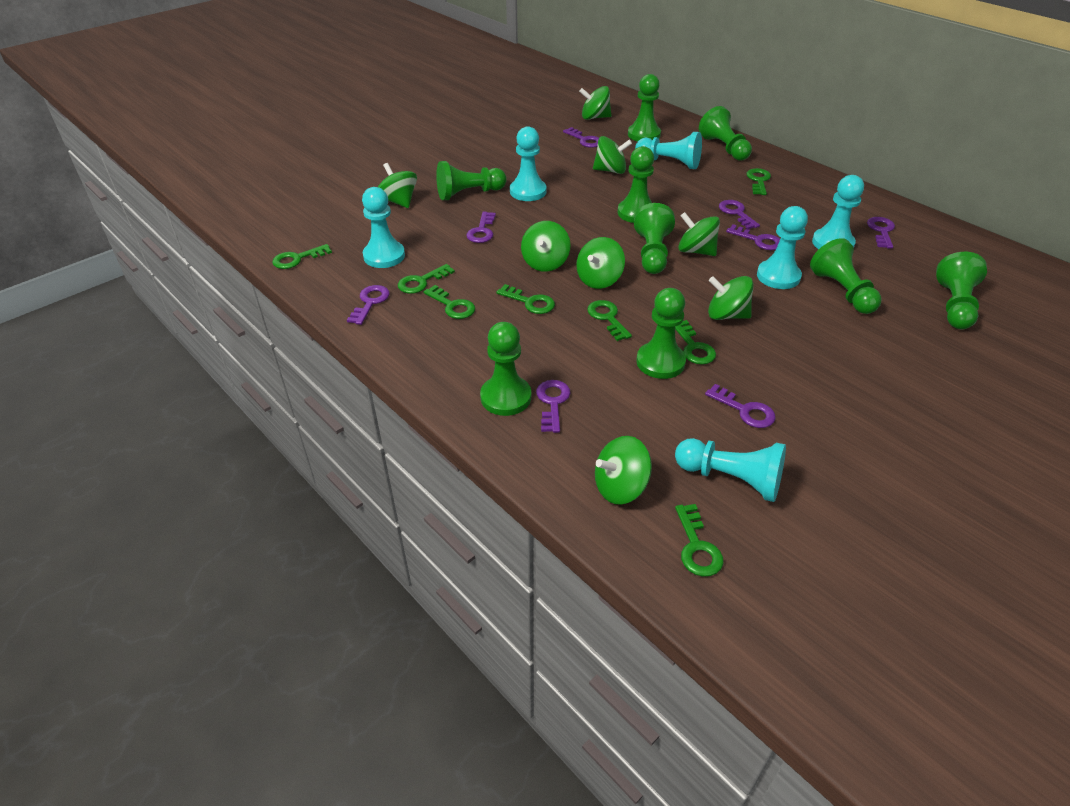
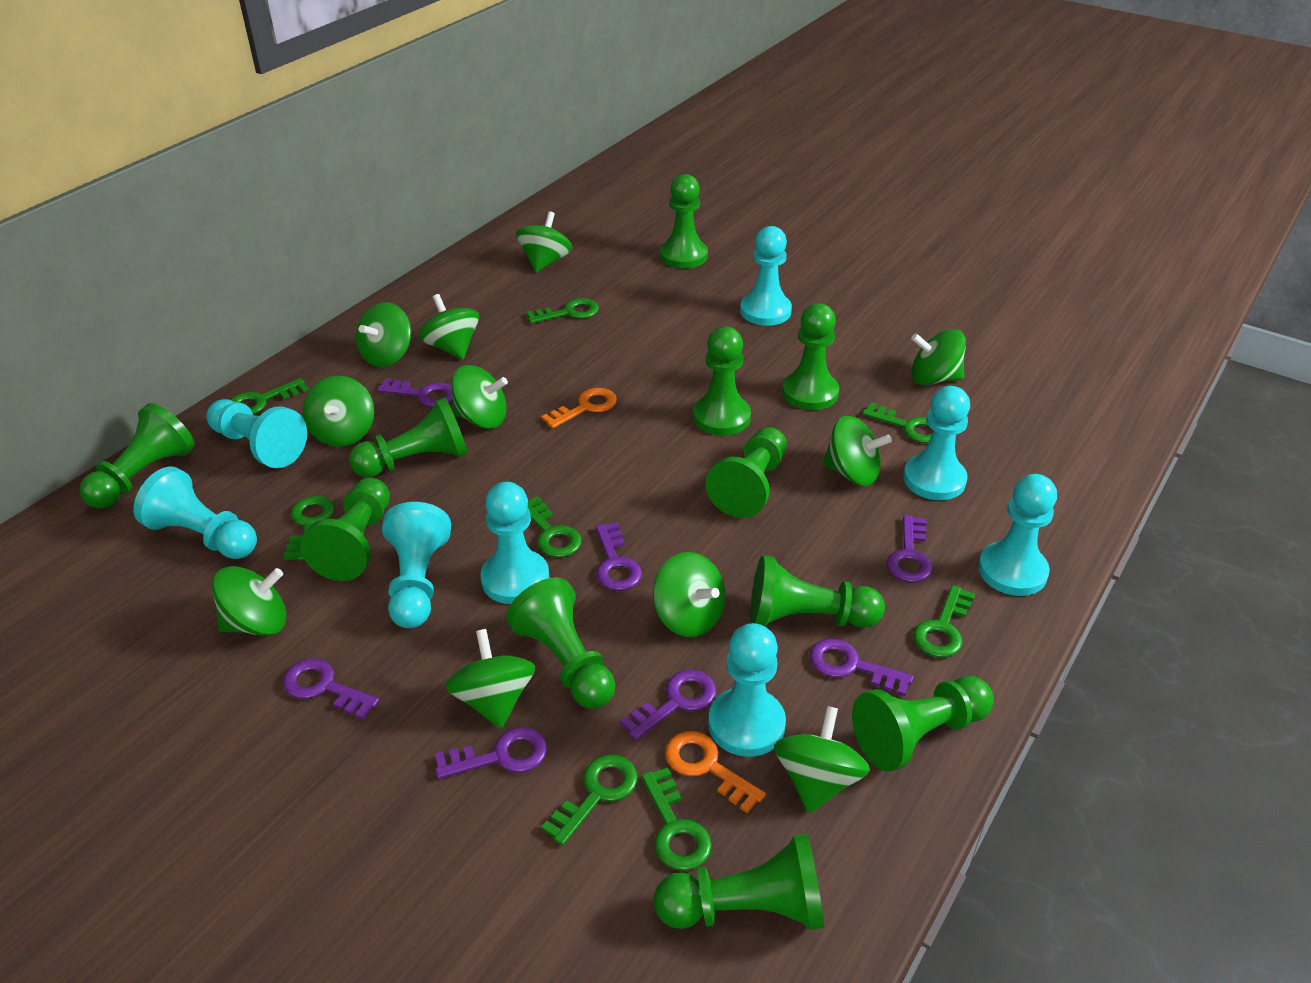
green pawn: [436,161,507,200] [480,322,531,416] [618,146,654,223] [628,74,661,142] [634,203,675,274] [636,288,686,379] [699,106,752,161] [810,238,882,314] [936,252,987,329] = 9 -> [79,403,195,508] [300,478,390,581] [349,397,468,478] [506,577,615,709] [654,834,824,930] [660,174,708,269] [693,326,751,436] [705,427,787,518] [750,555,885,628] [782,303,839,410] [852,676,994,772] = 11
green spinning top: [378,163,417,208] [521,221,571,272] [576,237,625,289] [579,86,612,120] [593,136,632,174] [595,436,652,504] [678,212,720,256] [708,276,753,320] = 8 -> [212,566,287,636] [303,376,374,447] [356,302,411,367] [418,294,479,359] [445,629,536,729] [451,365,508,429] [516,211,572,272] [653,552,725,637] [774,706,870,813] [823,416,892,486] [911,329,966,385] = 11
orange key: none = 0 -> [541,388,617,429] [665,731,766,814] = 2
purple key: [347,285,390,325] [466,212,496,243] [536,380,571,433] [563,127,599,148] [705,384,776,428] [719,200,760,229] [726,224,780,250] [867,217,895,249] = 8 -> [283,658,379,720] [377,378,453,407] [435,727,547,779] [596,522,642,591] [620,670,717,740] [810,638,914,696] [887,515,933,582] = 7
turquoise pawn: [362,187,405,268] [510,126,547,201] [635,132,702,169] [675,438,786,502] [757,206,808,289] [812,175,864,249] = 6 -> [134,466,257,559] [206,399,307,468] [382,502,451,628] [481,482,549,604] [708,623,786,757] [740,226,792,326] [903,386,970,500] [978,474,1057,596] = 8

